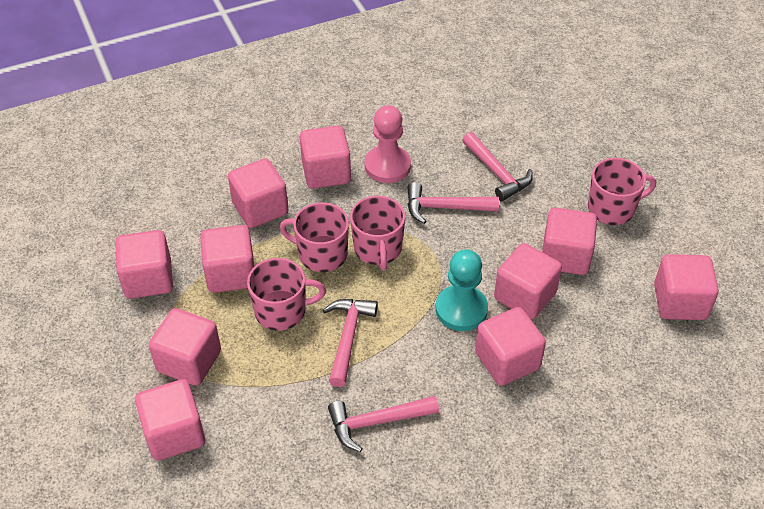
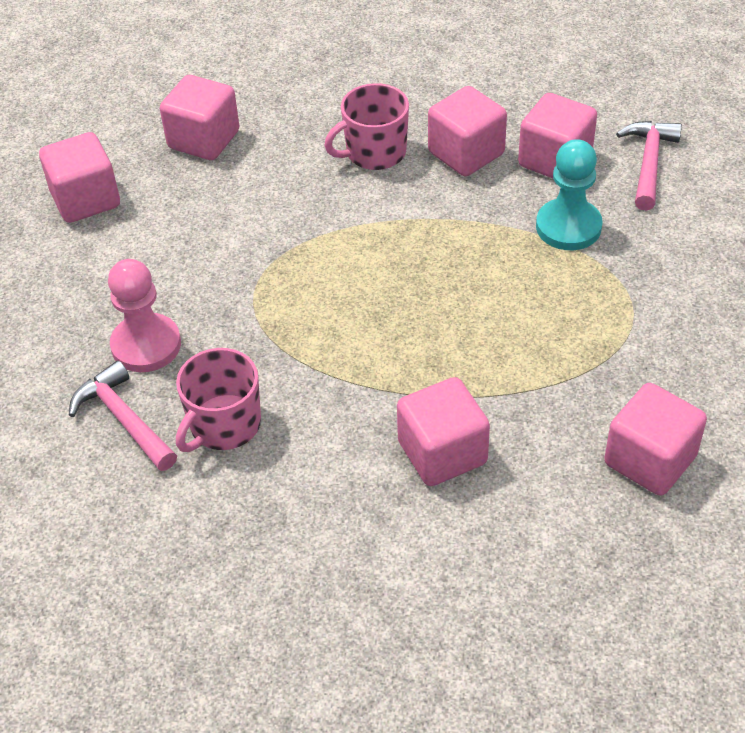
pink cube: [115,230,173,299] [135,379,205,460] [149,308,221,386] [200,225,255,293] [228,158,288,228] [300,126,351,189] [475,307,546,386] [494,243,562,319] [542,208,597,275] [654,254,719,320] = 10 -> [39,132,120,223] [160,75,239,160] [397,377,490,486] [428,86,507,176] [518,93,597,178] [604,383,707,496] = 6
pink hammer: [323,299,378,387] [328,396,439,452] [407,182,499,224] [462,132,533,201] = 4 -> [69,361,177,471] [616,121,682,210] = 2
pink mug: [247,258,326,331] [280,203,349,272] [350,196,405,270] [588,158,656,225] = 4 -> [176,348,261,452] [324,83,409,170] = 2

